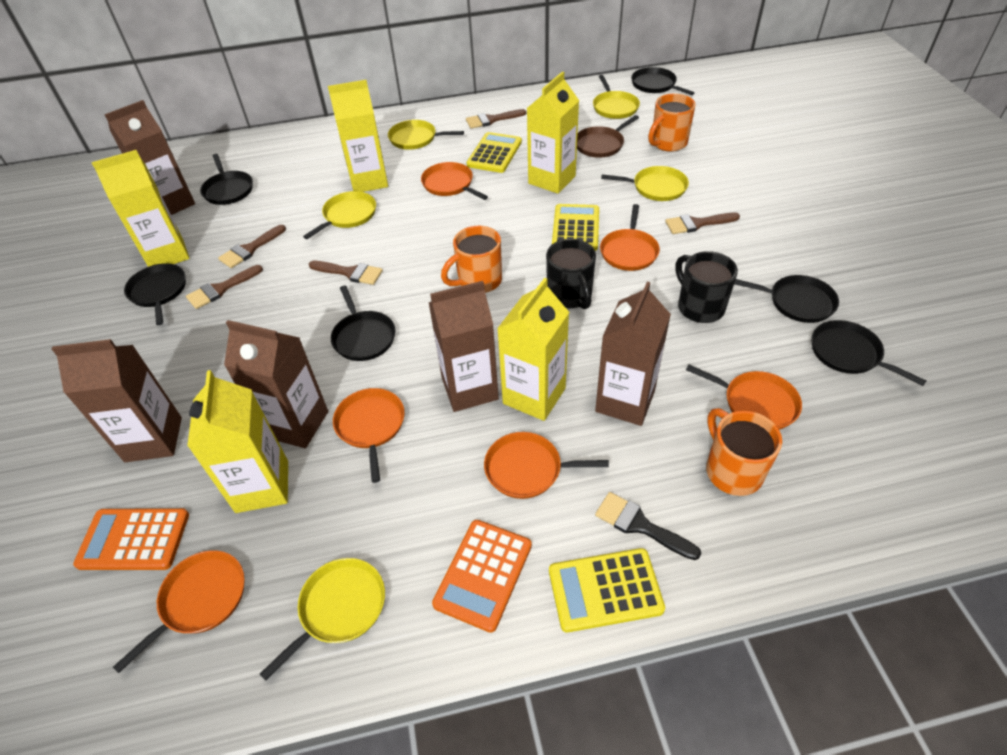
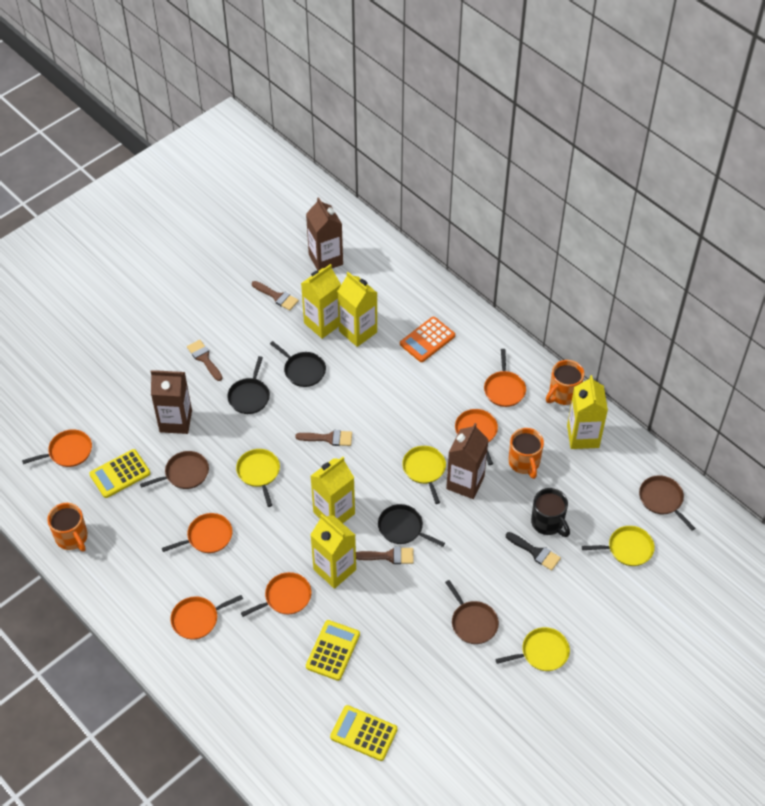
black mug: [546,239,596,309] [675,251,738,323] = 2 -> [531,488,570,537] = 1
black pan: [124,263,186,325] [200,154,253,205] [331,286,395,361] [631,67,695,95] [734,275,839,323] [811,320,926,386] = 6 -> [227,356,270,414] [270,341,326,387] [378,504,445,547] = 3
brown brush: [186,265,263,309] [218,225,286,268] [309,261,383,285] [466,109,526,129] [665,213,740,234] = 5 -> [187,340,223,381] [252,281,299,311] [295,430,352,446] [356,547,414,564] = 4
brown carton: [51,339,182,462] [104,100,195,215] [224,320,328,448] [429,281,499,412] [595,281,671,426] = 5 -> [151,370,192,434] [306,197,343,271] [446,423,489,499] = 3
brown pan: [577,115,639,158] = 1 -> [140,451,209,489] [445,580,499,644] [639,475,695,531] = 3
orange calculator: [73,508,189,570] [432,520,532,633] = 2 -> [400,317,455,362] = 1
yellow pan: [260,558,385,681] [303,191,376,239] [388,120,464,150] [593,75,640,119] [601,166,689,201] = 5 -> [236,449,280,507] [402,446,446,504] [495,627,570,671] [582,526,655,566] = 4

